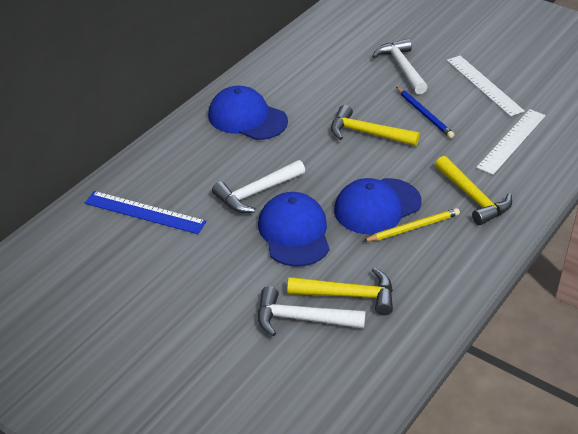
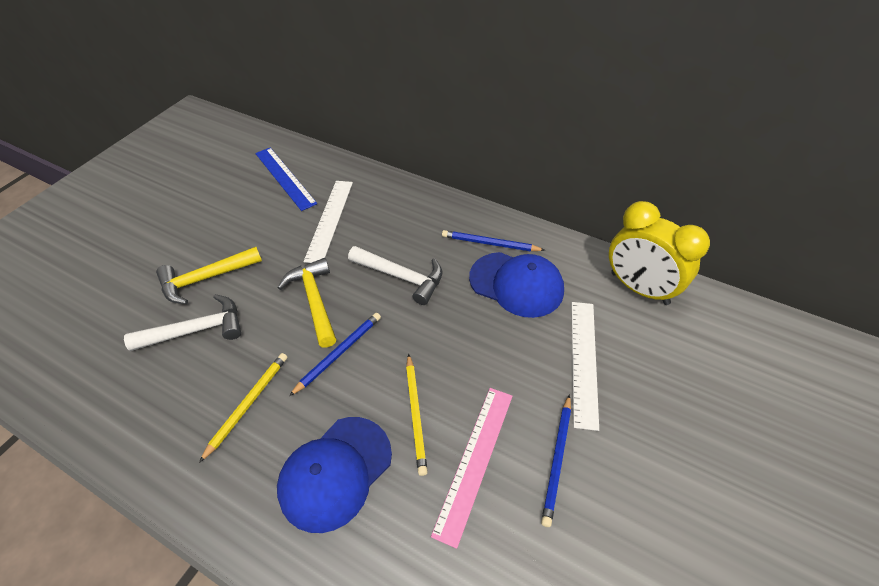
blue cap: [208,86,288,140] [258,192,330,266] [334,178,422,234] = 3 -> [277,417,392,533] [469,252,564,318] = 2
blue pencil: [396,87,454,138] = 1 -> [289,313,381,396] [442,230,545,251] [541,394,571,527] = 3
pink ruler: none = 0 -> [431,388,513,549] = 1
white hammer: [212,160,305,213] [258,286,366,336] [372,39,428,94] = 3 -> [124,294,241,351] [348,246,443,305] = 2
yellow clock: none = 0 -> [609,201,710,305] = 1
yellow hammer: [287,268,393,315] [331,105,420,146] [435,156,512,225] = 3 -> [156,247,262,304] [277,258,336,348] = 2
yellow pencil: [363,208,460,242] = 1 -> [199,353,287,463] [406,354,428,476] = 2

